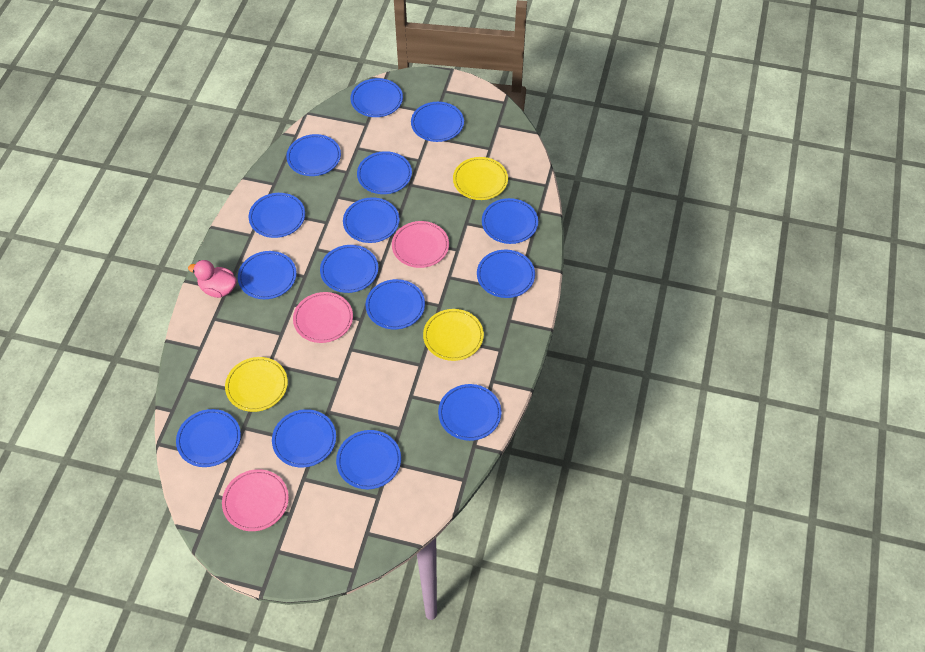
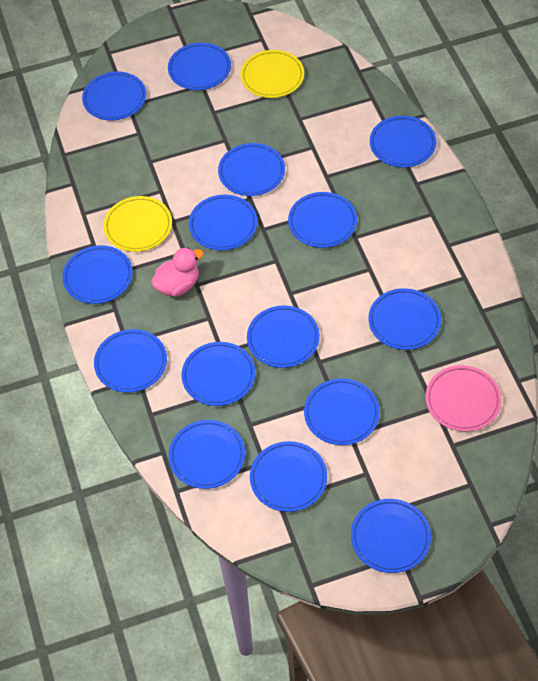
pink plate: [222,469,289,531] [293,292,353,343] [392,221,449,268] = 3 -> [426,365,502,431] = 1
yellow plate: [225,357,288,412] [423,309,484,361] [453,157,508,200] = 3 -> [104,196,172,252] [241,50,304,98] = 2

